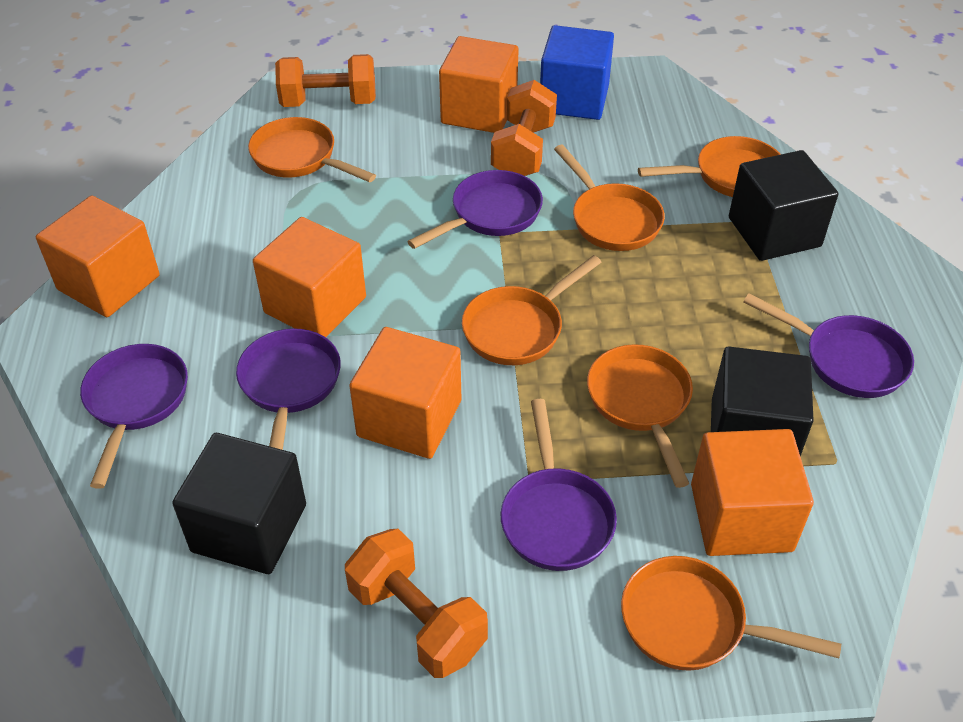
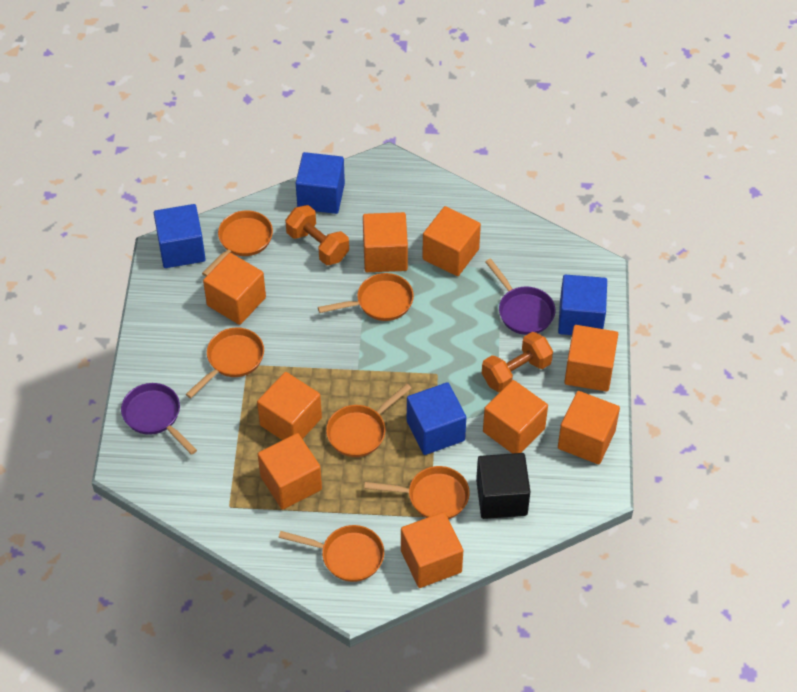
black cube: [172,433,306,574] [711,347,814,456] [729,150,838,261] = 3 -> [476,453,530,519] = 1
blue cube: [540,25,614,120] = 1 -> [154,204,206,268] [296,152,345,214] [407,382,466,455] [558,275,607,335] = 4
orange cube: [36,196,160,317] [253,217,366,337] [349,327,461,459] [439,36,519,133] [691,429,814,556] = 5 -> [203,253,266,325] [257,372,322,440] [258,433,322,510] [363,212,408,272] [401,512,463,588] [422,206,481,276] [483,380,548,453] [558,391,620,464] [564,325,618,392] = 9
orange dumbbell: [275,54,376,107] [345,529,488,678] [491,80,557,176] = 3 -> [285,205,349,265] [482,332,553,393] = 2
purple pan: [80,344,188,489] [236,328,341,450] [407,170,543,249] [500,399,617,571] [743,294,914,398] = 5 -> [121,383,197,455] [485,259,555,335] = 2

